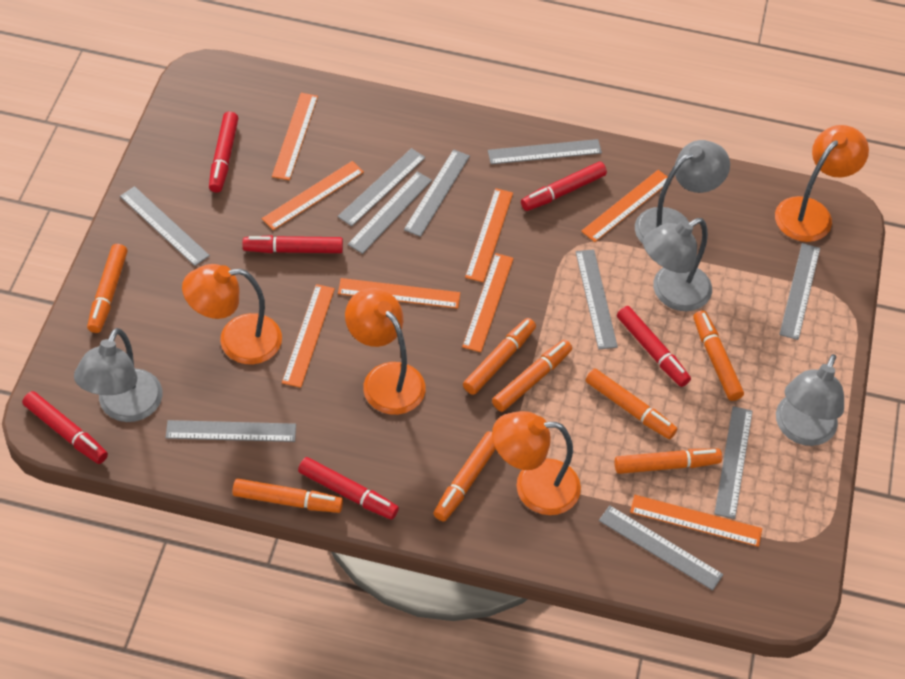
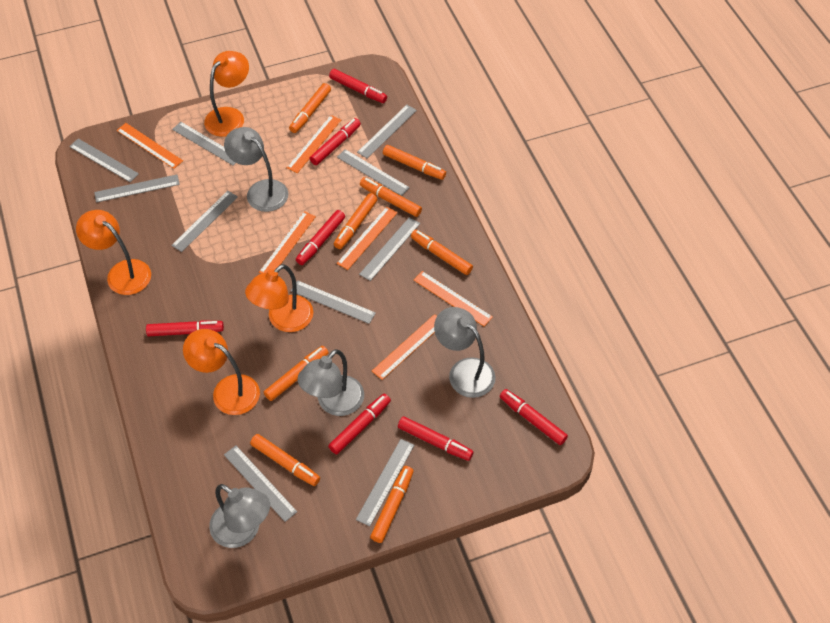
orange ruler: [262,161,364,230] [272,93,318,180] [282,284,335,388] [338,278,460,309] [462,253,514,352] [465,188,513,282] [581,170,667,242] [630,495,762,547] = 8 -> [117,123,183,169] [259,211,316,274] [287,115,341,173] [337,206,398,270] [372,314,437,380] [414,271,493,326] = 6
red marker: [22,391,108,464] [209,112,238,192] [243,235,343,253] [298,457,399,520] [521,162,607,211] [617,306,691,387] = 6 -> [146,320,224,336] [296,210,345,265] [310,118,361,165] [328,394,391,455] [329,69,387,103] [398,416,474,461] [500,389,568,445] = 7

